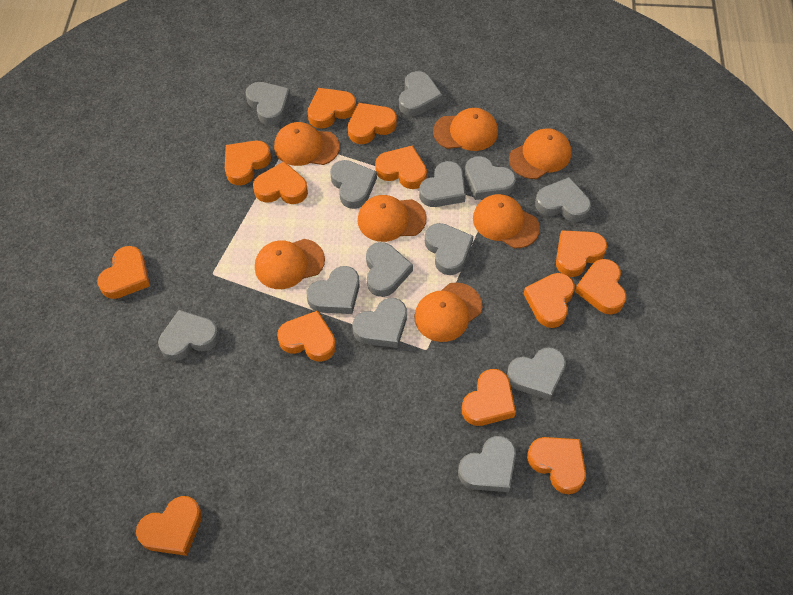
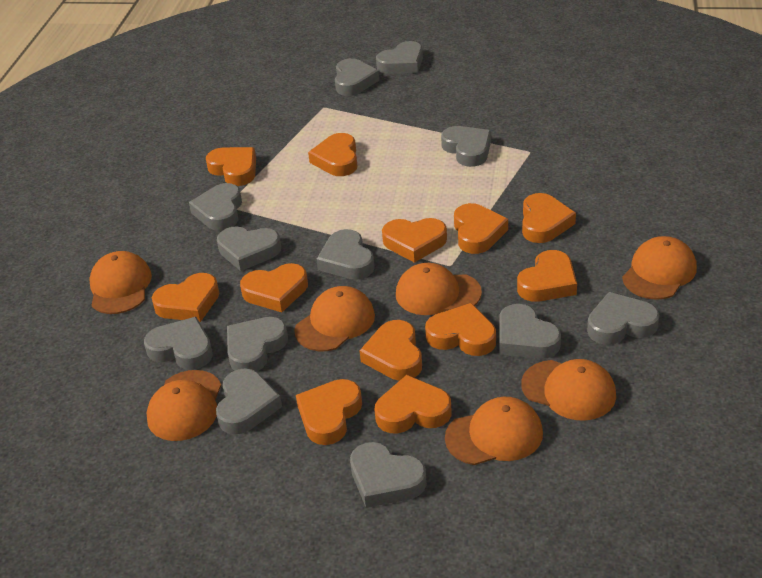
grey heart: [158,310,219,361] [246,82,291,125] [307,266,360,314] [330,160,377,209] [353,298,407,348] [366,242,413,297] [399,71,443,116] [419,161,466,207] [425,223,473,275] [458,436,516,492] [465,156,516,200] [507,347,566,400] [535,177,591,222] = 13 -> [144,317,213,370] [189,183,242,231] [216,368,282,435] [217,226,281,271] [227,317,288,372] [316,229,375,280] [335,58,379,96] [350,442,427,508] [376,41,423,74] [441,126,491,167] [499,304,561,359] [587,292,659,345] = 12
orange heart: [97,246,150,299] [136,496,202,556] [225,141,271,185] [253,162,308,204] [277,311,336,362] [308,88,356,129] [348,103,397,144] [375,145,427,189] [462,369,516,426] [524,273,575,328] [527,437,586,494] [556,230,607,277] [575,259,626,315] = 13 -> [152,273,219,322] [206,147,256,186] [240,263,308,312] [296,379,362,445] [308,133,357,176] [360,320,422,381] [375,375,451,433] [382,218,447,263] [425,303,496,356] [454,203,508,254] [517,250,577,302] [522,193,576,243] = 12

